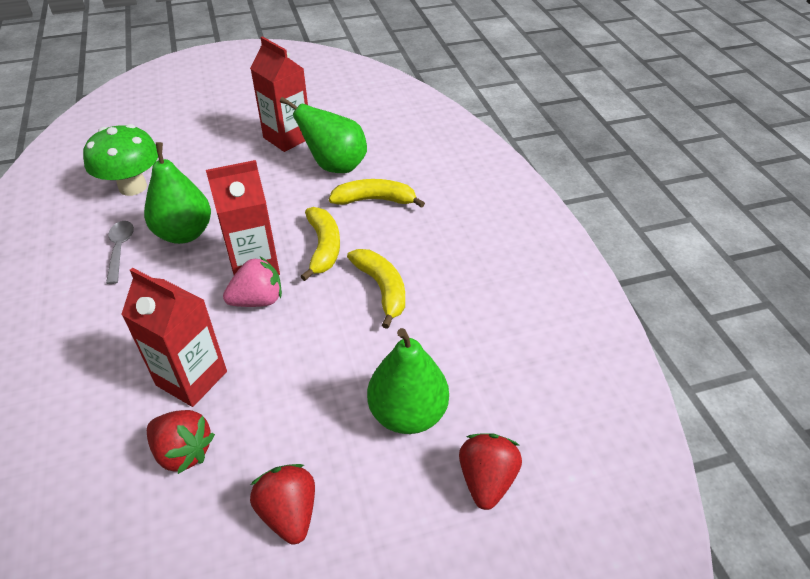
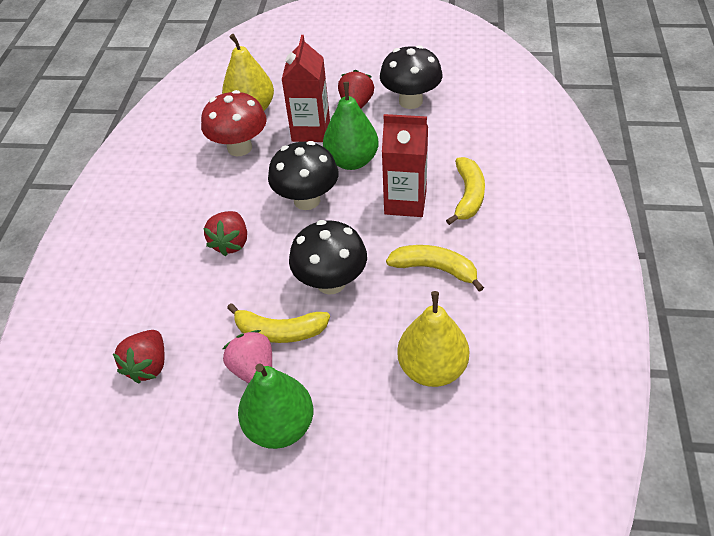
black mushroom: none = 0 -> [268,141,338,210] [289,220,367,295] [380,45,442,109] = 3
green mushroom: [83,124,158,196] = 1 -> none = 0
green pear: [144,142,211,244] [280,97,367,173] [367,328,449,434] = 3 -> [238,364,313,449] [323,82,379,170] = 2
grey spoon: [106,221,134,284] = 1 -> none = 0
red carton: [121,268,227,407] [206,160,280,275] [250,36,308,152] = 3 -> [282,35,330,142] [382,114,428,217] = 2
red mushroom: none = 0 -> [201,90,267,156] = 1
yellow pear: none = 0 -> [222,34,274,111] [397,291,469,387] = 2

